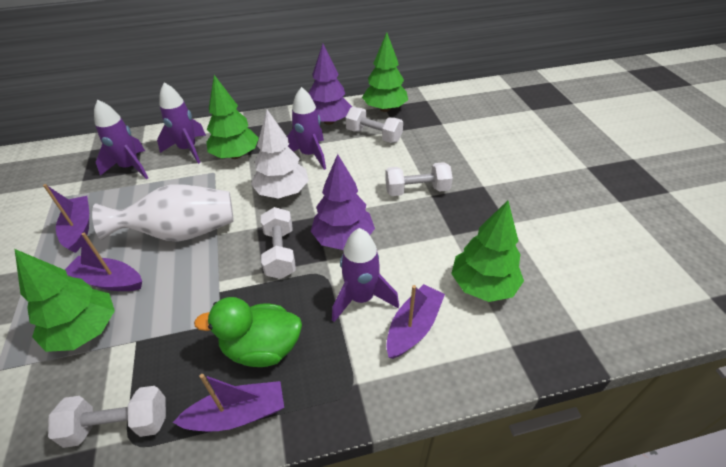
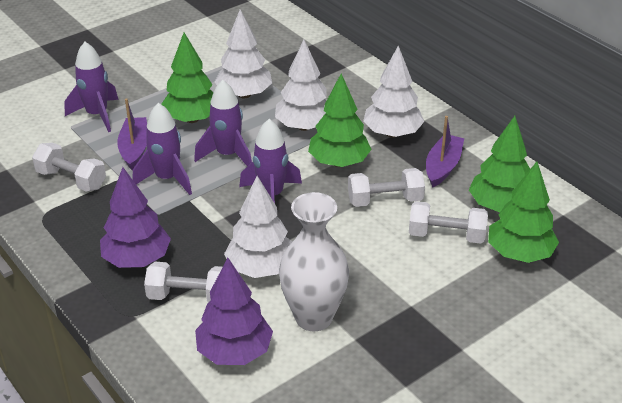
green duck: [194,297,302,367] = 1 -> none = 0
purple boat: [43,184,89,253] [65,233,142,291] [173,374,284,432] [386,284,445,359] = 4 -> [117,99,147,170] [426,116,464,188] = 2
white tree: [251,109,309,199] = 1 -> [215,9,272,98] [224,176,292,278] [275,40,327,131] [363,46,424,138] = 4

